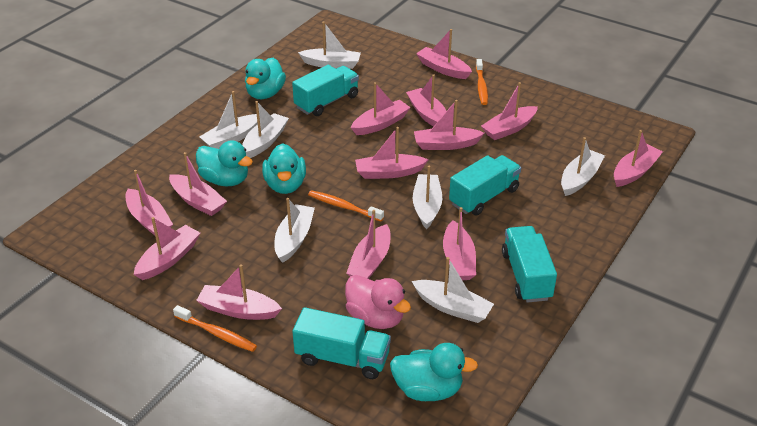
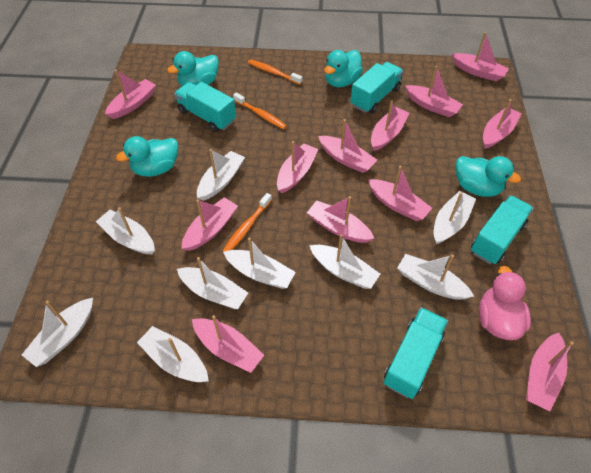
pink boat: [125,170,173,237] [134,217,200,280] [169,152,227,216] [196,264,282,320] [346,210,390,279] [351,82,411,135] [355,127,428,179] [406,75,446,127] [414,100,484,150] [416,29,472,79] [443,207,476,280] [481,82,538,140] [614,130,663,187] = 13 -> [105,70,156,119] [181,197,238,251] [192,315,264,373] [277,141,319,193] [307,196,375,243] [318,119,377,173] [368,166,432,221] [371,100,410,151] [405,66,463,117] [452,32,509,81] [483,99,521,149] [526,333,574,412] = 12
white boat: [200,91,258,149] [242,101,289,158] [274,198,315,263] [298,21,361,69] [412,257,494,323] [413,166,442,229] [561,137,605,196] = 7 -> [22,298,93,367] [96,207,155,254] [137,326,209,382] [177,257,248,309] [197,149,245,201] [223,237,296,289] [309,234,380,289] [397,254,474,300] [434,191,476,244] = 9

